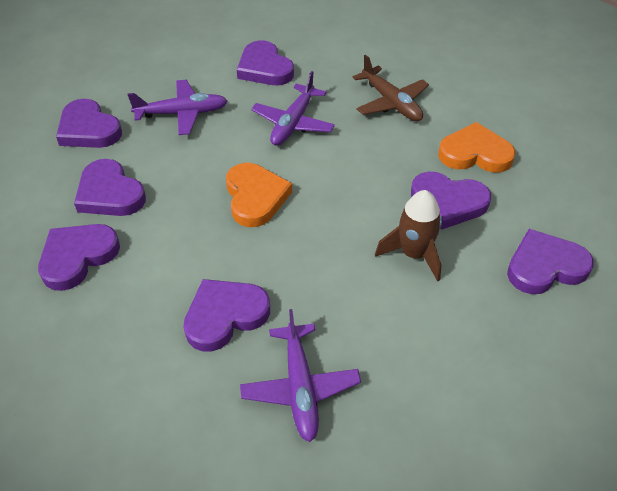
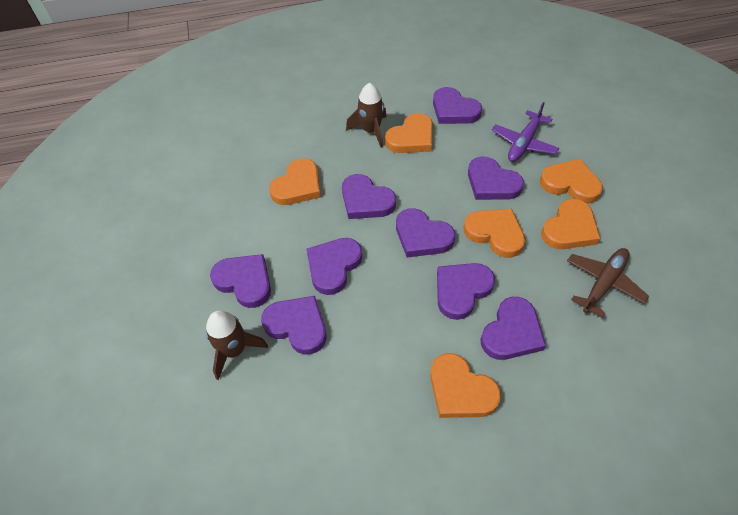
brown rocket: [375,190,442,281] = 1 -> [206,311,268,380] [346,83,387,147] = 2
orange heart: [226,163,292,227] [438,122,516,173] = 2 -> [269,158,321,205] [385,113,433,153] [430,353,501,418] [464,209,525,258] [540,159,603,204] [541,199,601,249] = 6
purple heart: [38,224,120,291] [56,99,122,148] [74,159,146,216] [183,279,270,352] [237,40,294,85] [411,172,491,229] [507,229,594,294] = 7 -> [210,254,271,308] [261,296,326,355] [306,238,362,295] [342,174,396,219] [396,208,455,258] [433,87,482,124] [437,263,495,320] [468,156,524,200] [480,297,546,360] = 9
purple plane: [128,80,228,135] [240,309,361,442] [251,71,335,146] = 3 -> [492,102,559,162] = 1

